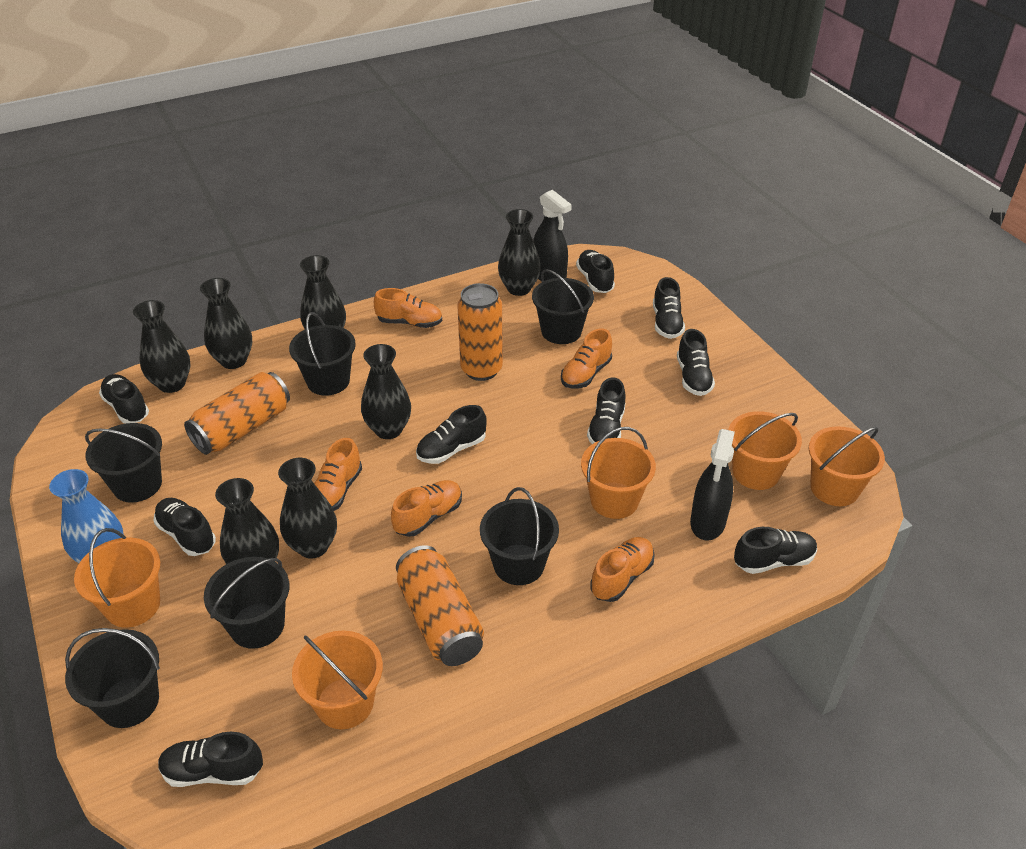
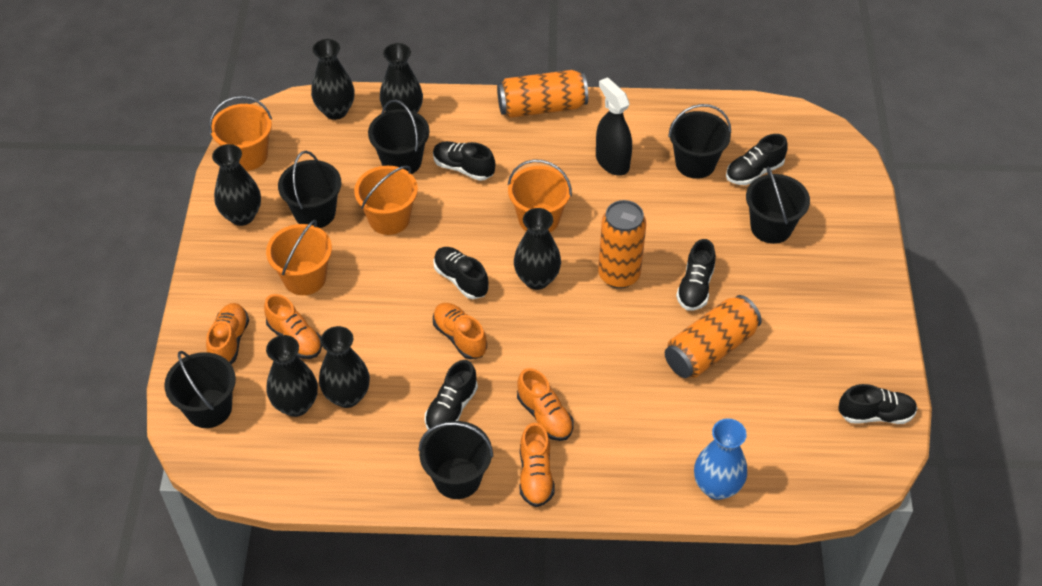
black shoe: [99,374,149,424] [153,498,216,556] [158,732,263,787] [416,405,487,464] [576,250,615,293] [587,378,626,444] [653,277,685,339] [677,329,715,396] [734,527,817,574] = 9 -> [425,360,478,430] [433,141,495,181] [433,247,489,299] [676,239,716,311] [726,134,788,185] [838,384,917,424] = 6
black spray bottle: [533,190,572,281] [690,429,735,541] = 2 -> [596,77,632,176] = 1
black vase: [133,300,190,393] [200,278,252,369] [215,478,279,564] [278,458,337,559] [300,255,346,329] [361,344,411,439] [498,209,541,296] = 7 -> [212,144,261,226] [266,335,318,417] [311,39,355,120] [319,326,370,408] [380,43,423,113] [514,208,561,290] = 6
orange bucket: [74,528,160,628] [292,631,383,729] [581,427,656,519] [728,411,802,490] [809,426,885,506] = 5 -> [209,96,272,171] [266,220,332,295] [354,166,418,235] [508,159,572,232] = 4

